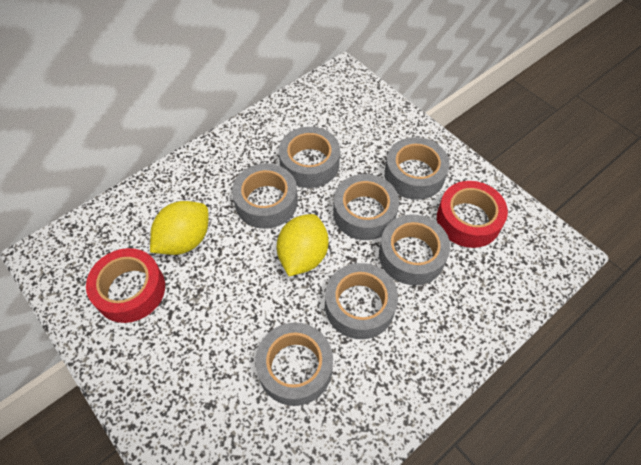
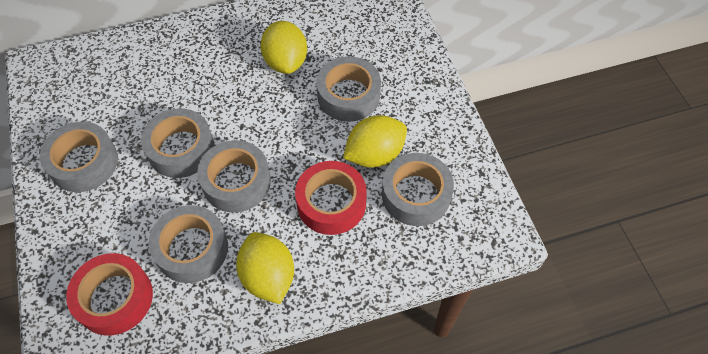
grey tape: [232,163,298,229] [255,323,333,406] [279,127,340,188] [325,263,398,339] [333,174,399,240] [379,215,450,285] [385,137,450,200] = 7 -> [40,122,118,192] [141,108,214,178] [149,205,228,283] [197,140,271,213] [316,56,381,122] [382,153,454,226] = 6
yellow lemon: [150,201,208,255] [277,214,328,276] = 2 -> [236,232,294,304] [260,21,307,74] [343,115,407,168] = 3

